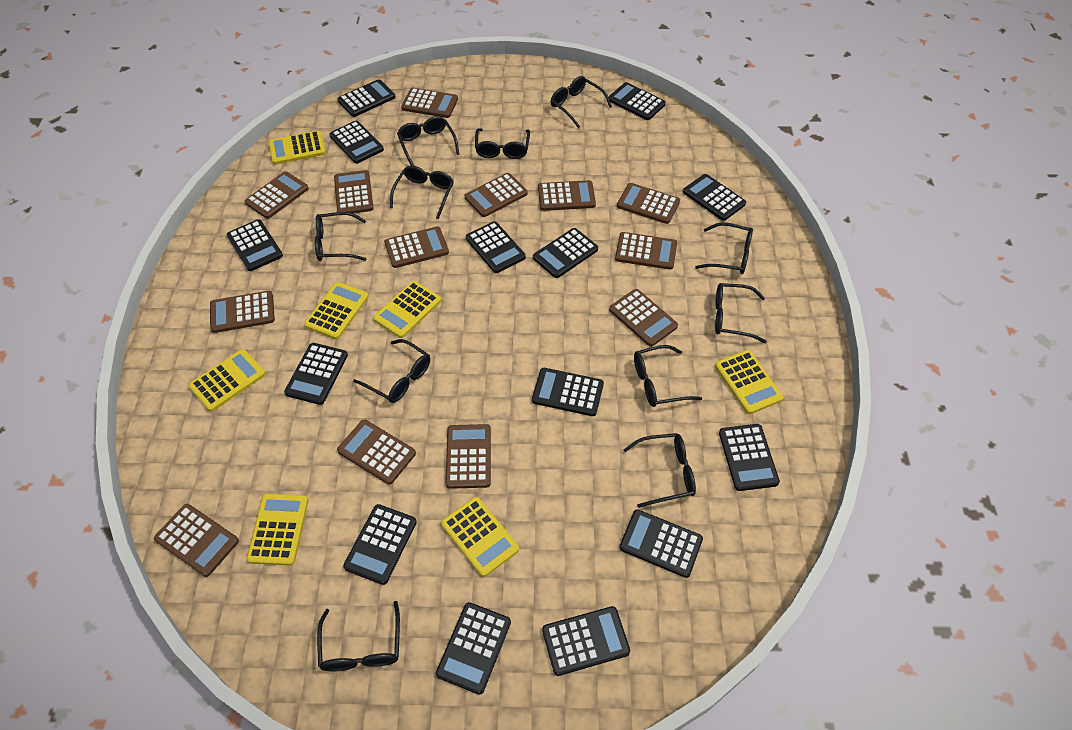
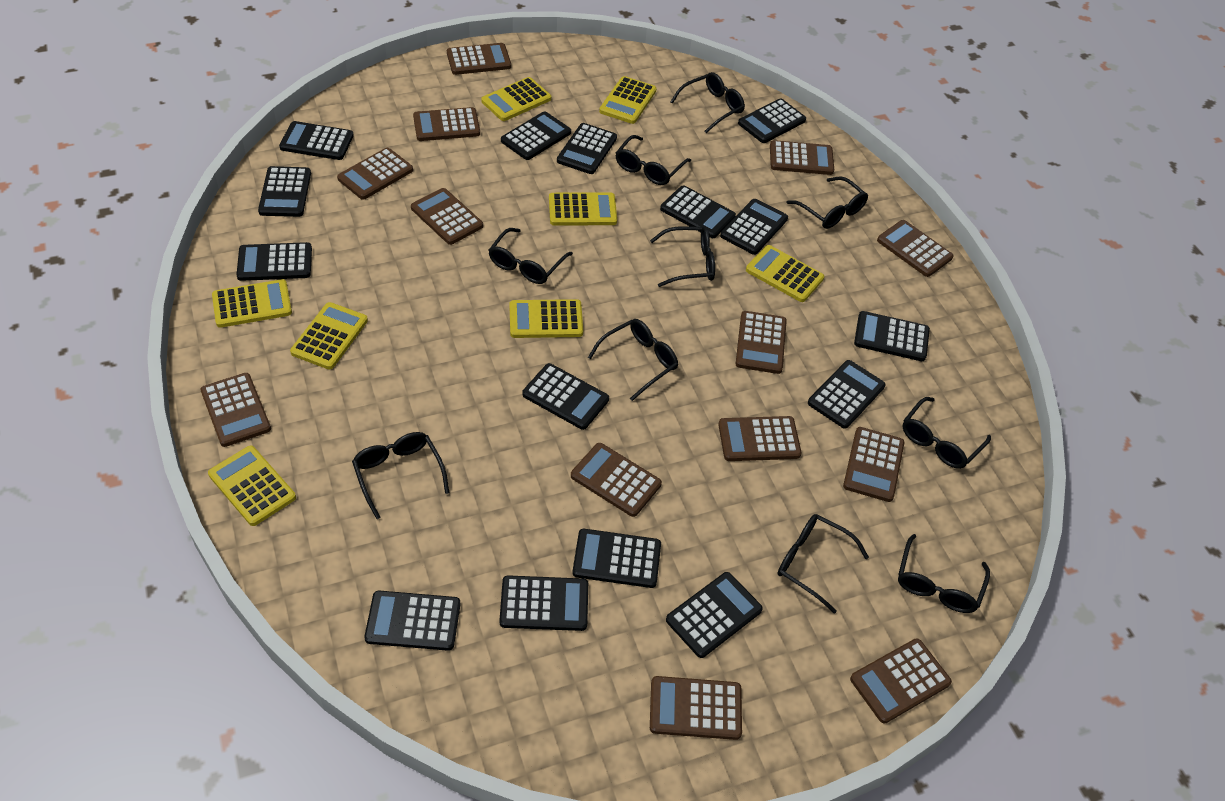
black calculator: [226,219,283,271] [284,343,348,405] [329,121,384,164] [337,79,396,117] [343,504,417,585] [436,602,511,695] [466,221,526,273] [532,368,604,416] [533,228,598,278] [542,606,630,676] [608,82,666,120] [619,509,703,578] [683,174,746,221] [719,424,780,491] = 14 -> [236,242,312,281] [258,166,311,217] [279,121,354,160] [364,591,461,651] [499,575,588,631] [501,111,571,160] [522,363,609,430] [557,123,617,174] [572,529,661,588] [660,185,736,238] [666,572,763,658] [720,199,788,255] [738,98,806,143] [808,360,886,429] [854,311,930,361] = 15
black glasses: [315,212,366,261] [317,601,400,671] [353,339,430,403] [390,165,454,219] [397,116,459,166] [475,128,530,159] [551,76,612,128] [624,433,696,508] [634,345,702,407] [695,222,753,274] [715,283,766,343] = 11 -> [352,432,449,519] [489,228,573,284] [588,319,678,401] [616,135,691,185] [650,226,715,287] [670,72,745,133] [777,514,869,614] [786,176,868,229] [898,534,990,613] [902,397,991,469] = 10
yellow calculator: [189,349,266,412] [247,494,308,566] [268,131,326,165] [304,282,369,339] [373,281,441,338] [441,497,519,577] [715,350,783,414] = 7 -> [208,446,296,526] [212,279,292,328] [290,302,368,370] [481,77,551,121] [509,299,583,338] [549,193,617,226] [599,76,657,124] [746,245,825,302] = 8

